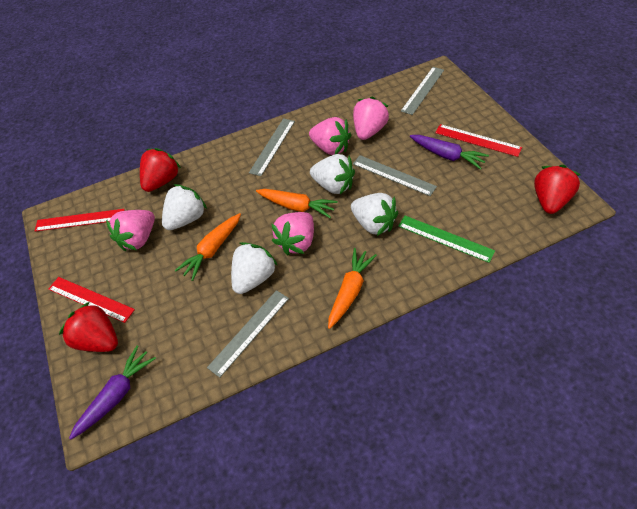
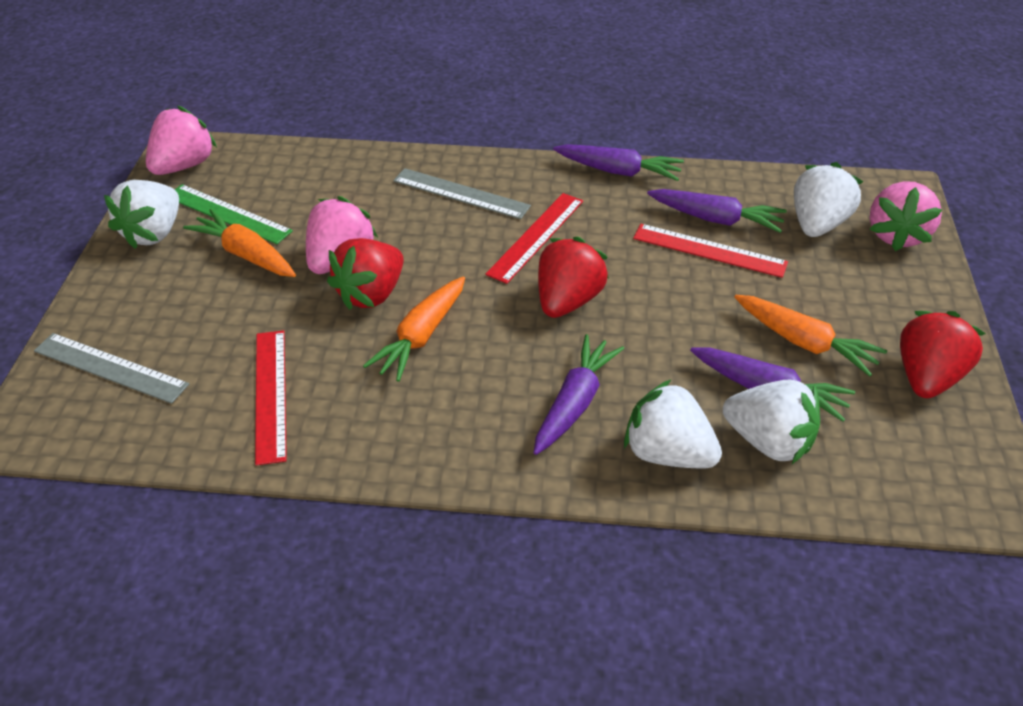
grey ruler: [207,290,289,378] [249,118,295,176] [353,155,437,196] [401,67,444,115] = 4 -> [34,333,189,404] [393,168,531,219] = 2
pink strawberry: [106,210,155,251] [272,212,314,255] [309,117,351,155] [353,97,389,140] = 4 -> [146,106,217,175] [306,196,378,274] [869,181,942,251] = 3
purple carrot: [69,346,156,440] [410,135,489,170] = 2 -> [534,334,624,455] [553,144,684,181] [647,189,787,233] [690,347,855,422] = 4

